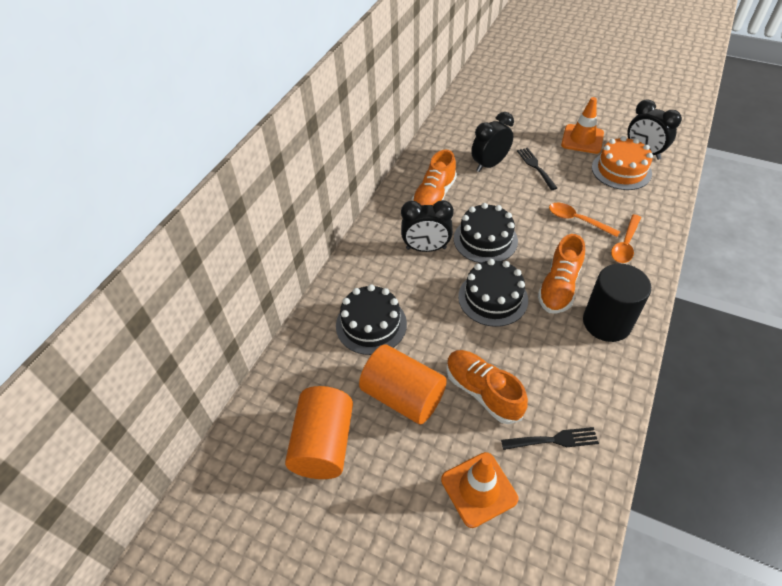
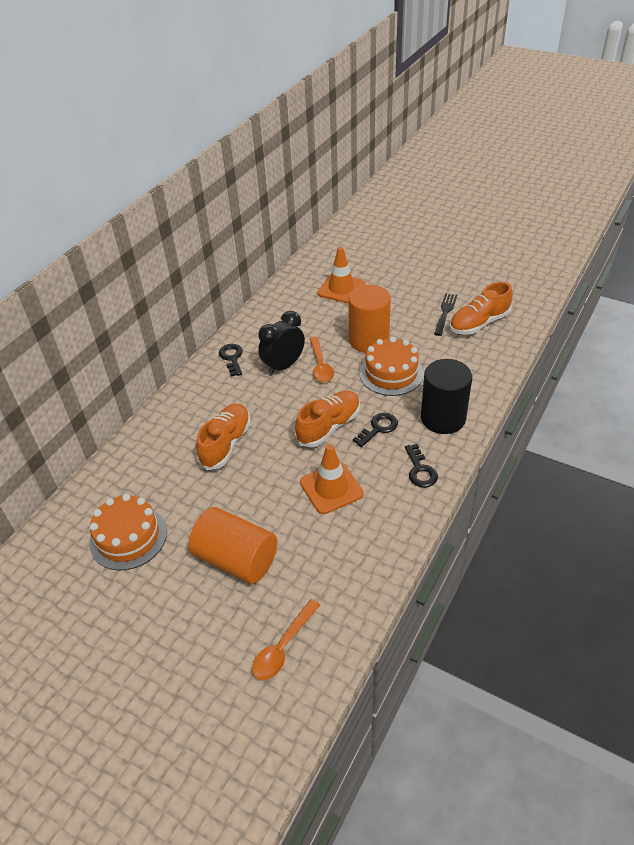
black cake: [336,284,407,355] [454,203,518,263] [458,259,528,327] = 3 -> none = 0
black clock: [401,200,454,252] [471,112,514,172] [627,99,682,160] = 3 -> [258,311,305,375] = 1
black fork: [501,427,599,450] [517,148,557,190] = 2 -> [434,293,457,336] = 1
black key: none = 0 -> [219,344,243,376] [353,413,398,447] [405,444,438,488] = 3
orange cake: [592,136,653,190] = 1 -> [89,494,167,570] [360,337,423,396] = 2

